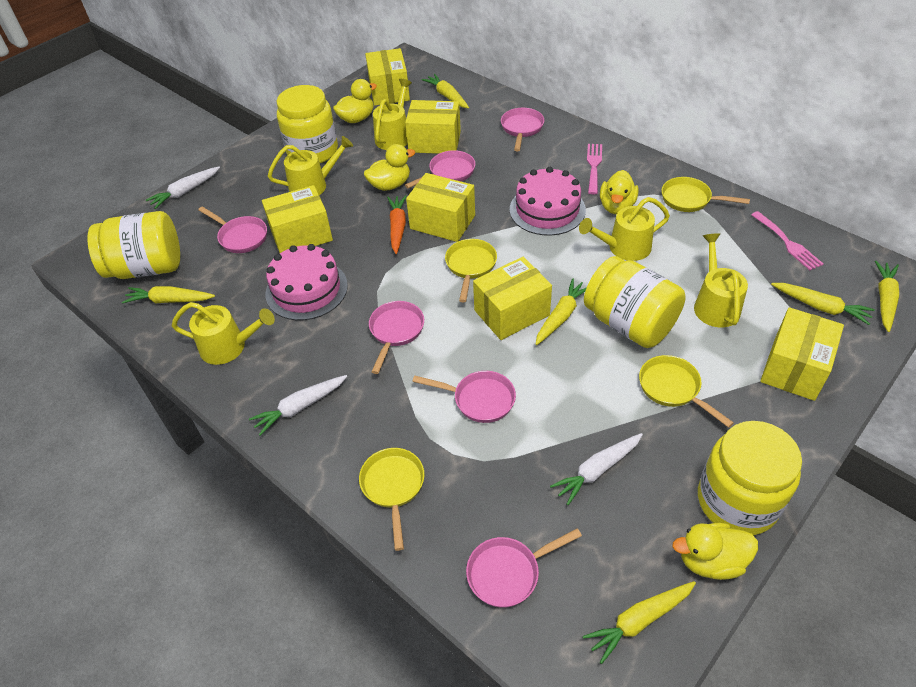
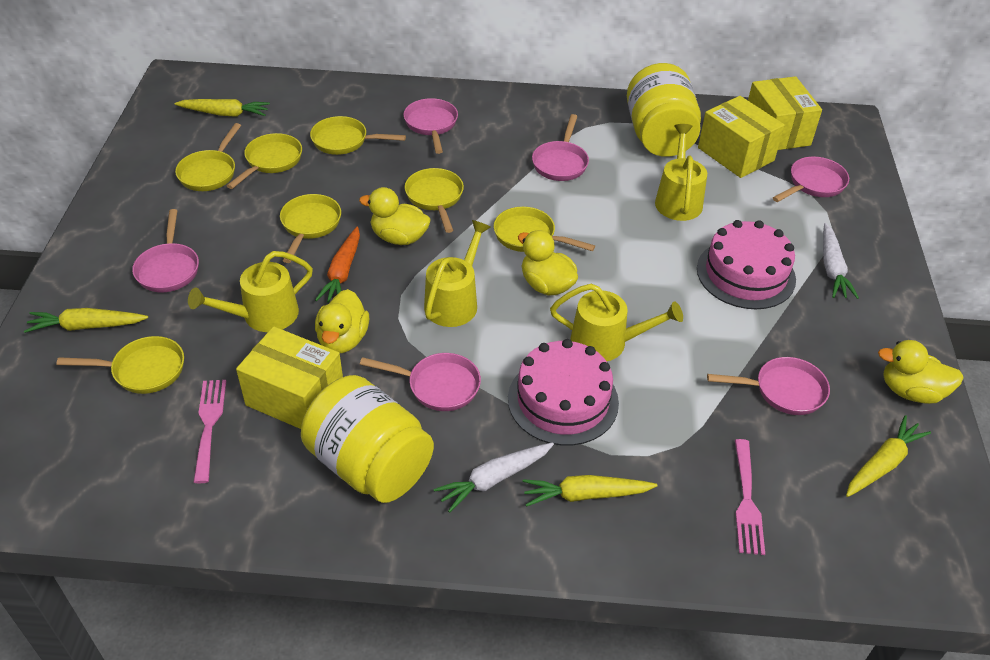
white carrot: [146,166,220,209] [249,375,347,436] [550,433,643,505] = 3 -> [434,442,554,513] [823,223,859,299] = 2
yellow box: [262,185,333,253] [365,48,410,106] [405,100,461,154] [406,173,475,242] [473,257,552,340] [760,307,844,401] = 6 -> [236,326,343,429] [698,96,785,178] [748,76,822,150] = 3
yellow carrot: [122,286,215,303] [422,74,469,108] [536,278,587,345] [583,581,696,664] [771,283,875,325] [875,261,899,332] = 6 -> [24,308,148,333] [175,99,270,117] [523,475,658,507] [846,415,931,497] = 4
yellow jar: [87,211,180,279] [276,85,338,163] [584,256,686,348] [698,421,802,535] = 4 -> [301,375,434,503] [627,63,701,157] = 2
yellow pan: [359,448,425,551] [445,239,497,302] [639,355,734,428] [661,177,750,212] = 4 -> [57,336,184,394] [175,123,241,191] [227,133,302,189] [280,194,341,263] [310,116,406,155] [404,168,464,233] [494,207,595,252] = 7
yellow watering can: [172,302,275,365] [268,136,353,195] [373,79,412,150] [579,197,670,261] [694,233,748,327] = 5 -> [188,251,313,332] [424,220,490,327] [550,284,683,361] [655,124,707,221] = 4

